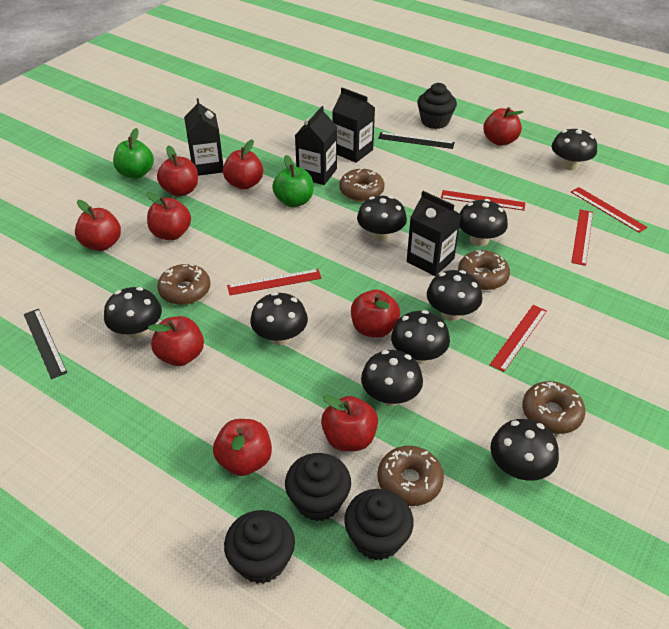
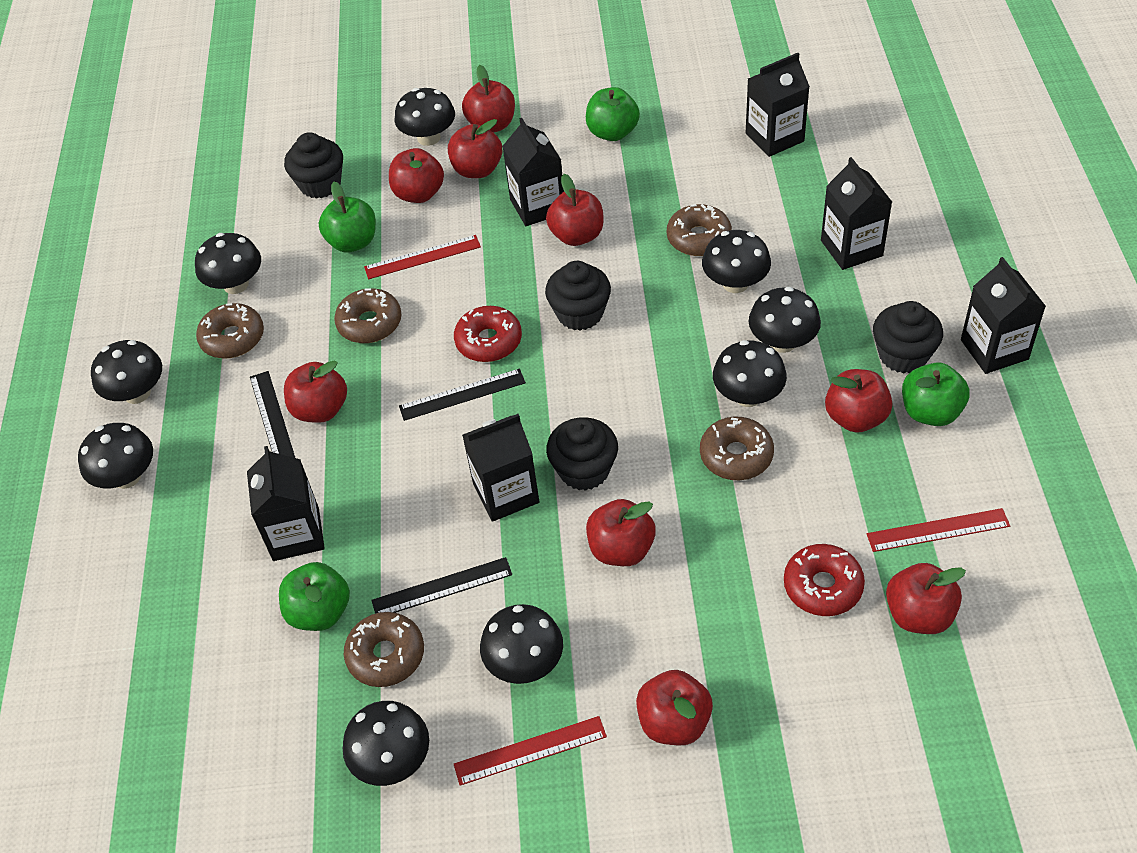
black carton: [184,98,223,176] [295,106,337,185] [332,87,375,163] [407,191,461,276] = 4 -> [247,446,325,561] [462,414,539,522] [502,118,564,226] [746,53,810,157] [821,157,892,270] [961,257,1046,374] = 6
black ruler: [24,309,67,379] [378,132,455,149] = 2 -> [250,371,295,458] [371,557,512,614] [399,369,526,421] = 3
green apple: [113,128,154,179] [272,155,314,207] = 2 -> [279,562,350,631] [319,182,376,253] [586,87,640,141] [902,362,970,426] = 4
red donut: none = 0 -> [454,306,522,362] [784,544,865,616] = 2
red ruler: [227,269,322,295] [441,190,525,211] [490,305,547,372] [571,187,648,233] [571,209,593,266] = 5 -> [364,235,481,279] [454,716,607,786] [867,508,1010,552] = 3

